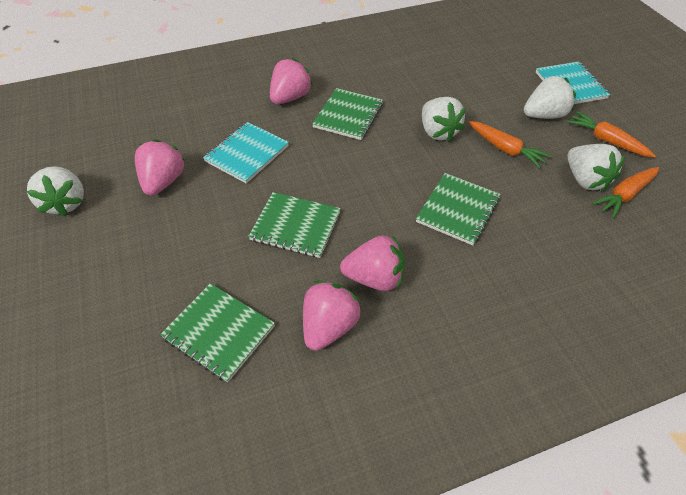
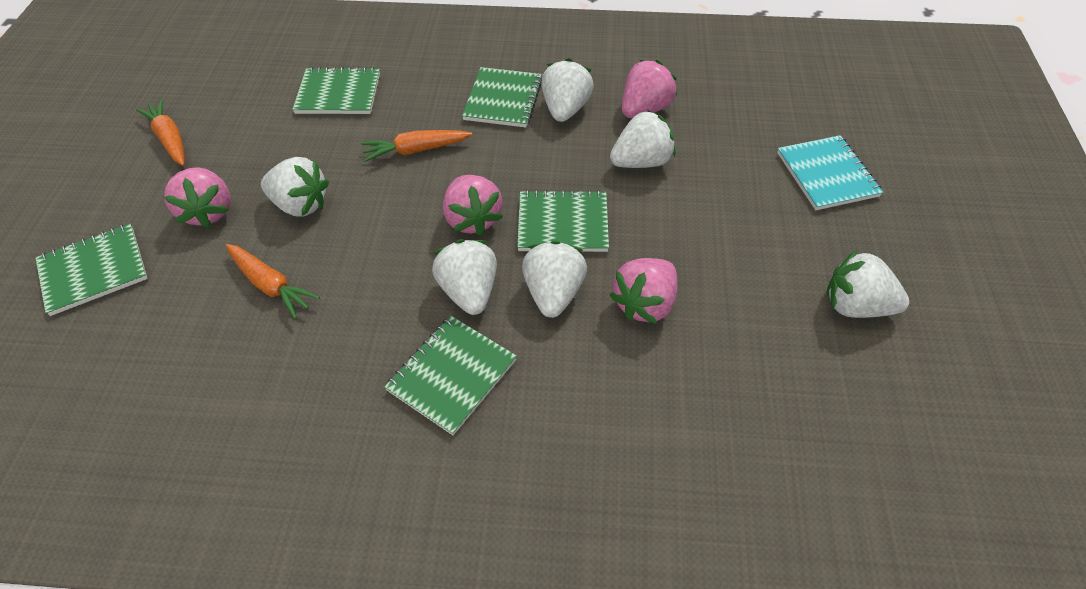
green notebook: [160,283,275,382] [248,192,341,258] [312,88,383,140] [416,173,500,245] = 4 -> [35,224,148,316] [292,67,380,114] [384,316,517,435] [462,67,542,127] [517,190,609,252] = 5
turquoise notebook: [203,122,289,184] [536,62,610,104] = 2 -> [777,135,883,210] = 1
white strawberry: [26,166,84,216] [422,97,466,142] [524,76,576,119] [567,144,625,192] = 4 -> [261,157,329,217] [432,239,497,315] [522,241,587,318] [541,58,594,122] [610,110,676,168] [826,250,909,318] = 6

